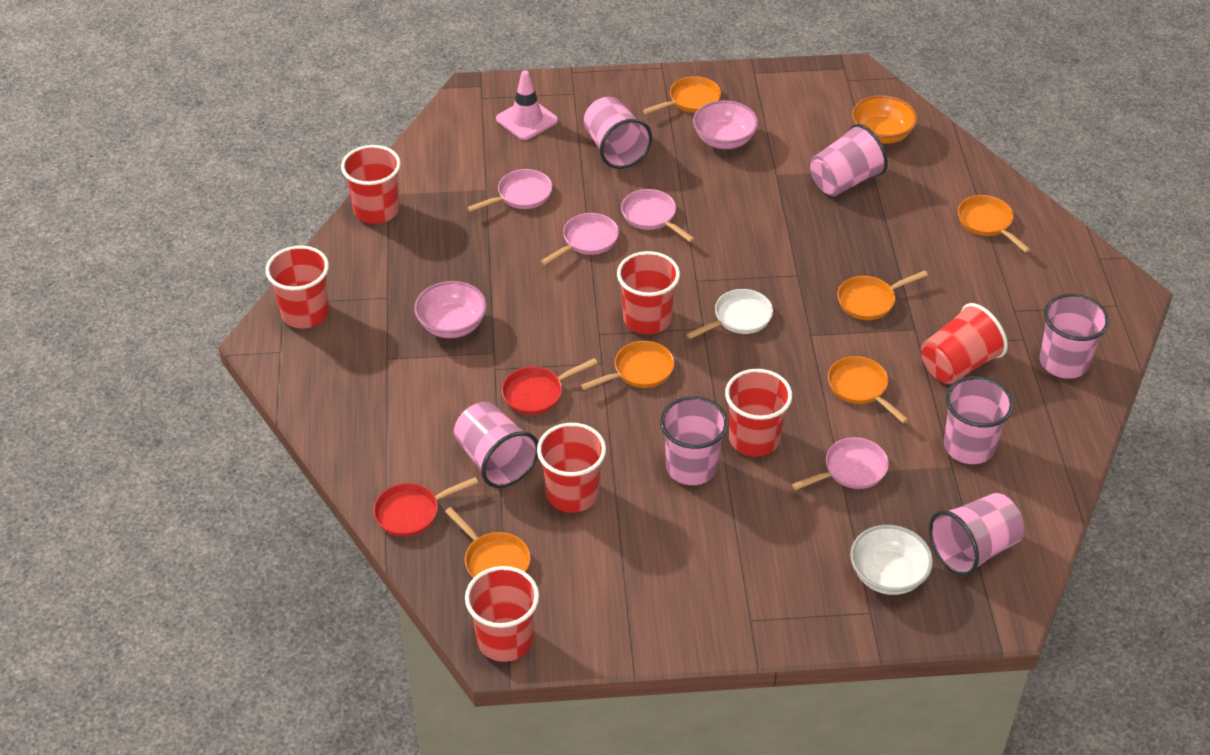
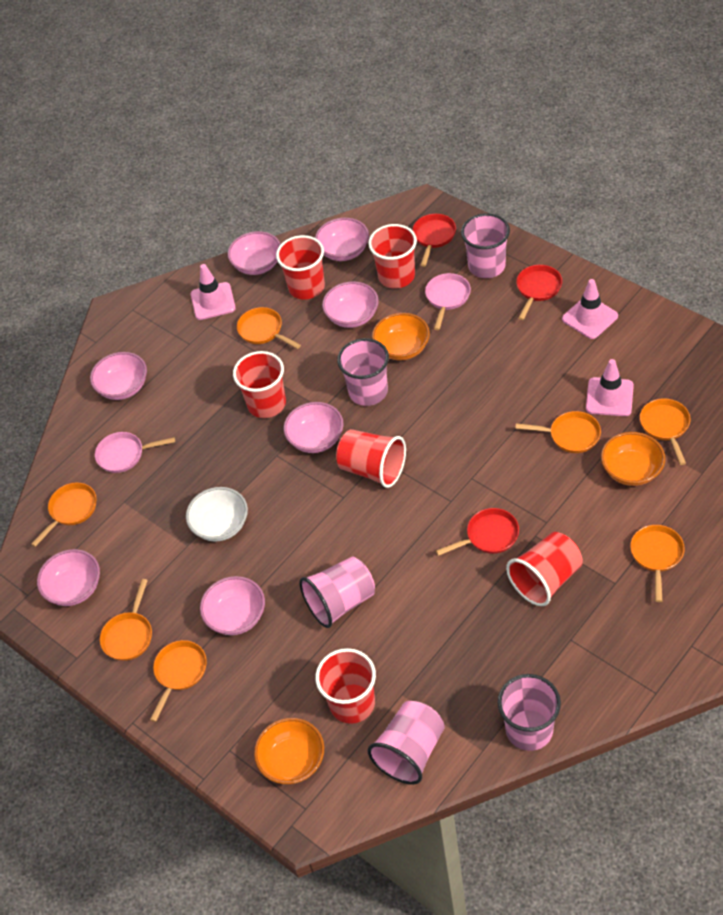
orange bowl: [852,95,917,144] = 1 -> [254,718,324,784] [372,313,430,360] [601,432,665,486] = 3
orange pan: [445,507,531,578] [581,341,674,390] [643,76,721,114] [828,356,909,423] [837,270,928,320] [958,195,1031,253] = 6 -> [31,483,97,547] [100,579,152,661] [150,640,207,722] [237,307,301,349] [515,411,601,453] [630,525,685,602] [640,398,691,465] = 7
pink bowl: [414,281,487,338] [693,100,758,149] = 2 -> [37,549,100,606] [90,352,147,400] [200,576,265,635] [228,231,281,275] [284,402,344,453] [315,218,369,261] [322,281,379,328] = 7
pink cup: [454,402,538,488] [584,97,652,169] [660,396,728,485] [810,124,888,196] [929,493,1024,576] [944,376,1014,464] [1039,294,1110,379] = 7 -> [299,557,375,628] [337,338,389,406] [367,701,445,785] [461,214,510,278] [498,674,561,751] = 5
pink pan: [467,169,552,212] [541,213,619,265] [621,189,695,242] [792,437,889,490] = 4 -> [95,432,175,473] [425,273,471,330] = 2
pink traffic cone: [496,70,558,140] = 1 -> [191,264,236,320] [562,279,618,339] [586,359,634,416] = 3
red cup: [266,245,329,328] [341,145,401,224] [465,566,539,662] [537,423,606,513] [617,251,680,334] [725,369,792,457] [921,303,1008,384] = 7 -> [233,351,286,418] [276,235,325,300] [315,648,376,724] [336,429,406,488] [368,224,417,289] [506,532,583,606] = 6
red pan: [373,477,478,537] [502,358,598,415] = 2 -> [412,214,456,267] [436,508,519,556] [516,265,562,320] = 3
white pan: [686,289,773,339] = 1 -> none = 0

